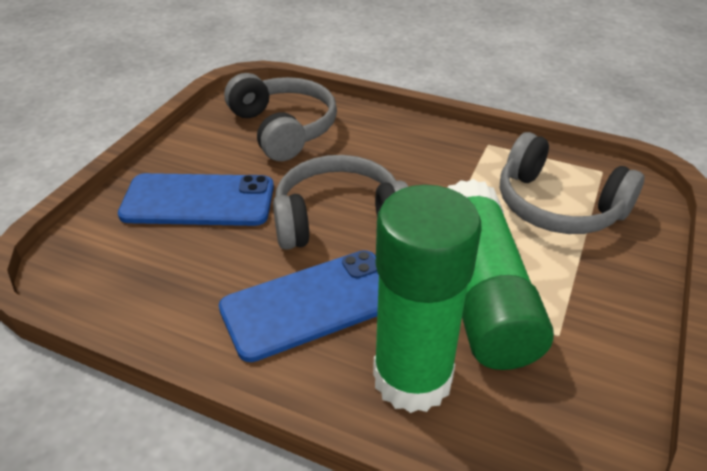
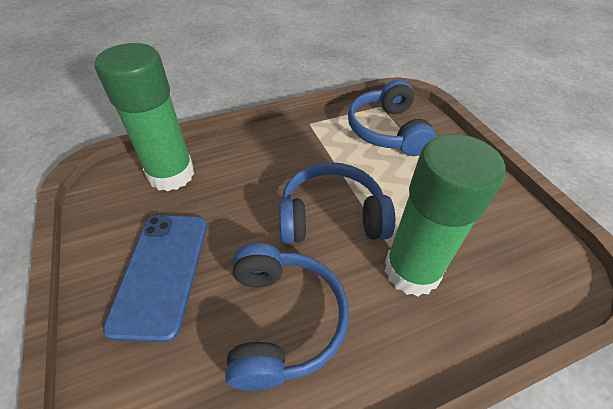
blue headphones: none = 0 -> [225,243,349,391] [279,162,395,244] [348,80,436,156] = 3
blue phone: [118,173,274,226] [219,250,379,362] = 2 -> [103,215,207,342] = 1
grey headphones: [224,73,337,161] [273,155,408,250] [500,132,644,234] = 3 -> none = 0

